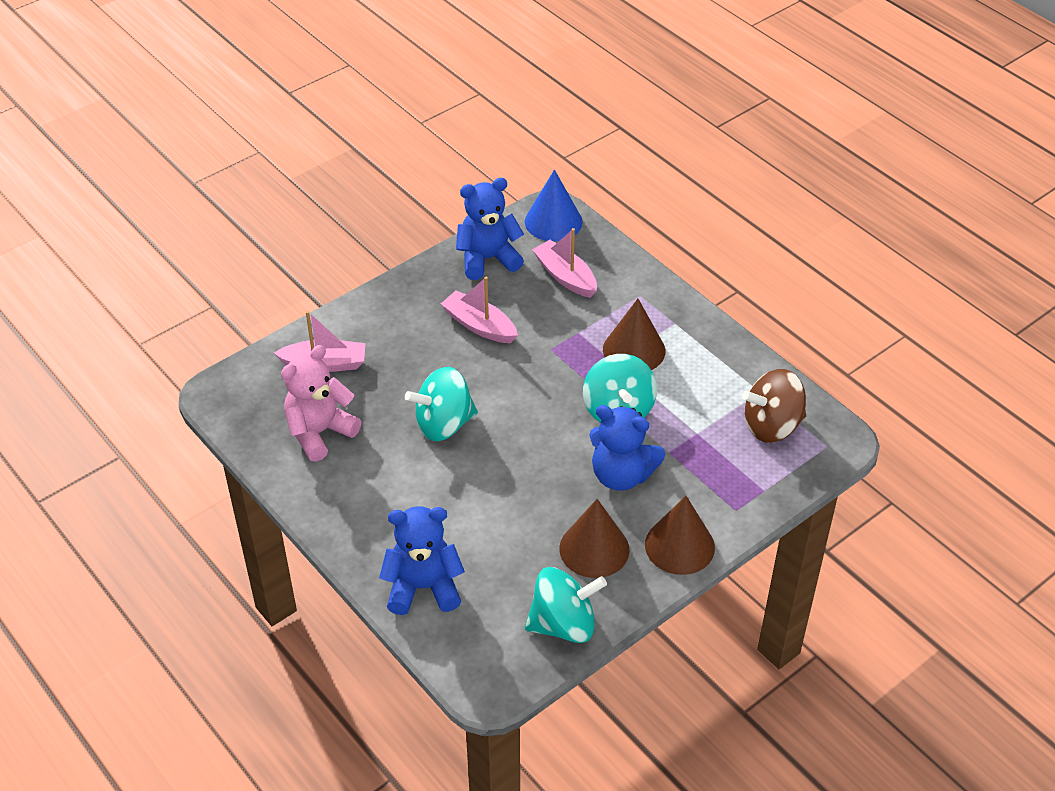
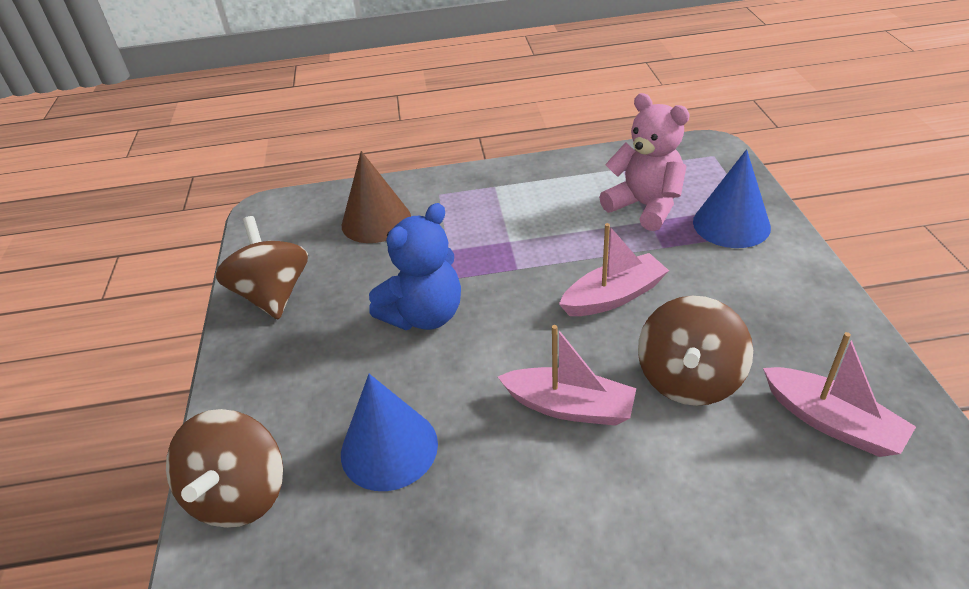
blue cone: [525,170,583,241] = 1 -> [341,374,438,491] [693,149,771,248] = 2
blue teddy bear: [379,506,465,615] [456,178,524,280] [590,405,665,491] = 3 -> [369,203,461,330] = 1
brown cone: [559,499,630,578] [603,299,665,370] [645,496,715,575] = 3 -> [342,151,411,243] = 1
brown spinning top: [742,369,806,443] = 1 -> [166,409,283,528] [215,216,308,320] [638,296,753,406] = 3
turquoise spinning top: [405,367,478,441] [525,567,607,643] [583,354,657,423] = 3 -> none = 0

